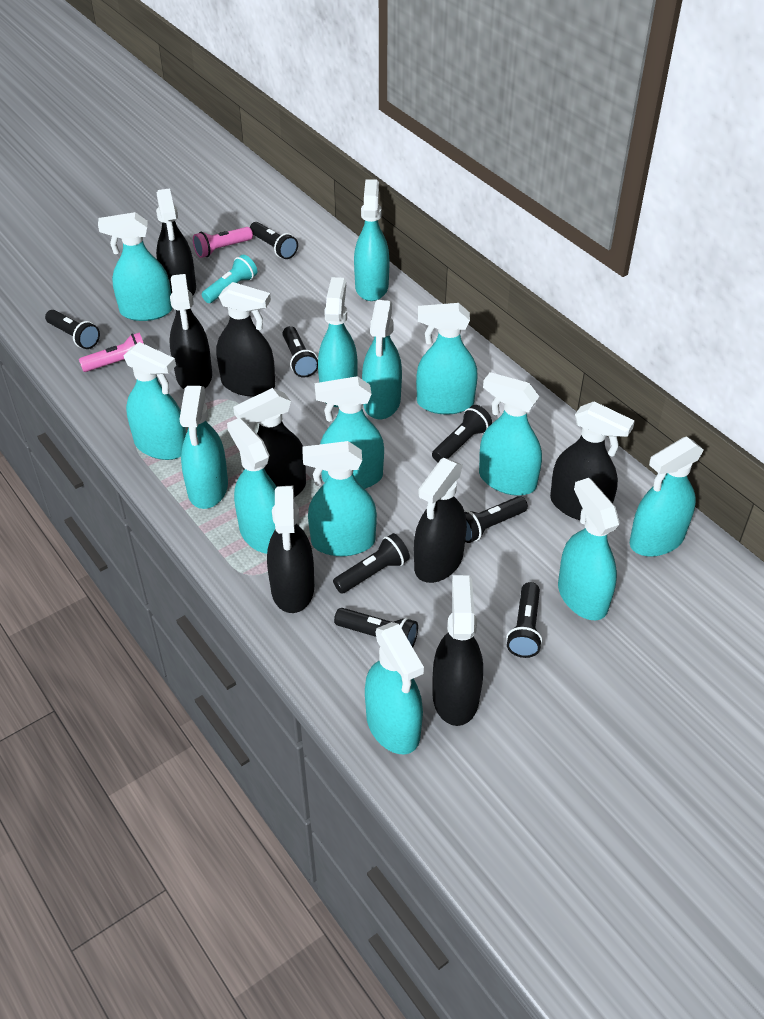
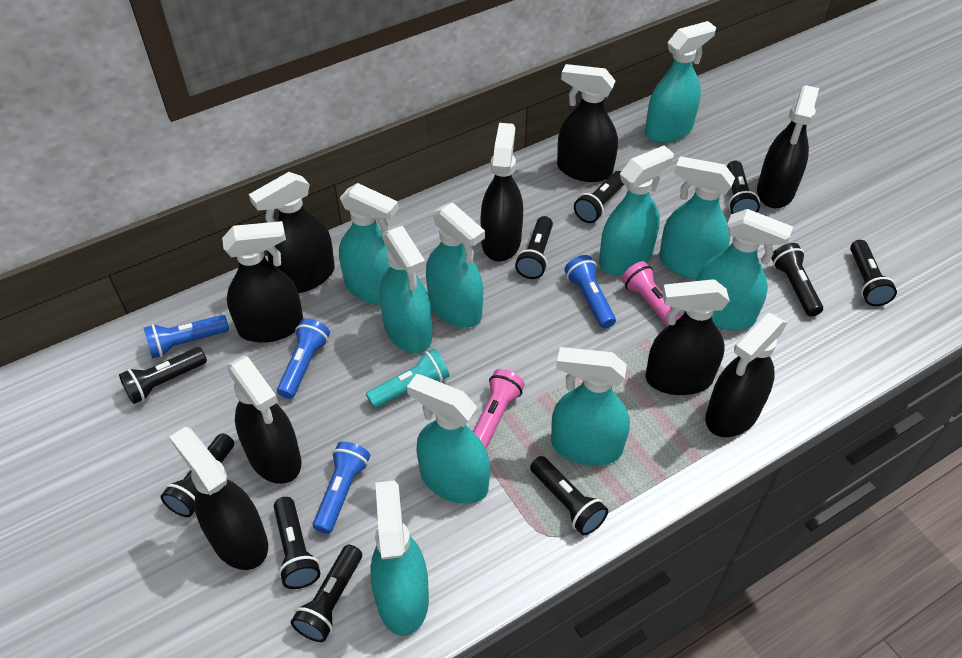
black flashlight: [45,310,100,349] [250,222,298,259] [282,326,318,378] [333,533,410,594] [334,608,418,647] [432,405,492,462] [464,496,528,543] [506,582,543,658] = 8 -> [119,347,207,404] [161,433,234,517] [274,497,320,589] [291,545,362,642] [515,216,553,279] [530,456,608,536] [574,171,624,223] [727,160,760,214] [771,243,823,317] [850,240,897,306] = 10
black spray bottle: [156,188,196,295] [170,274,212,390] [216,282,275,396] [233,388,306,497] [267,486,314,613] [414,458,467,583] [432,575,483,726] [550,401,635,520] = 8 -> [169,427,268,570] [222,221,303,343] [227,356,301,484] [249,172,335,293] [481,123,523,262] [557,64,618,182] [646,279,730,395] [705,313,787,437] [757,85,819,208] = 9
blue flashlight: none = 0 -> [144,315,229,359] [277,319,330,399] [313,441,370,534] [564,255,616,329] = 4
turquoise spray bottle: [98,212,172,321] [123,342,186,460] [179,386,228,509] [227,418,277,554] [303,441,377,556] [315,376,384,489] [318,277,358,407] [354,179,389,301] [362,300,402,419] [365,622,424,754] [416,303,478,415] [479,372,542,496] [558,478,620,620] [630,436,704,557] = 14 -> [339,183,399,305] [370,480,429,636] [380,226,432,353] [407,374,490,504] [426,202,485,328] [551,347,630,466] [599,146,674,275] [645,21,716,143] [659,156,735,279] [696,209,793,331] = 10

